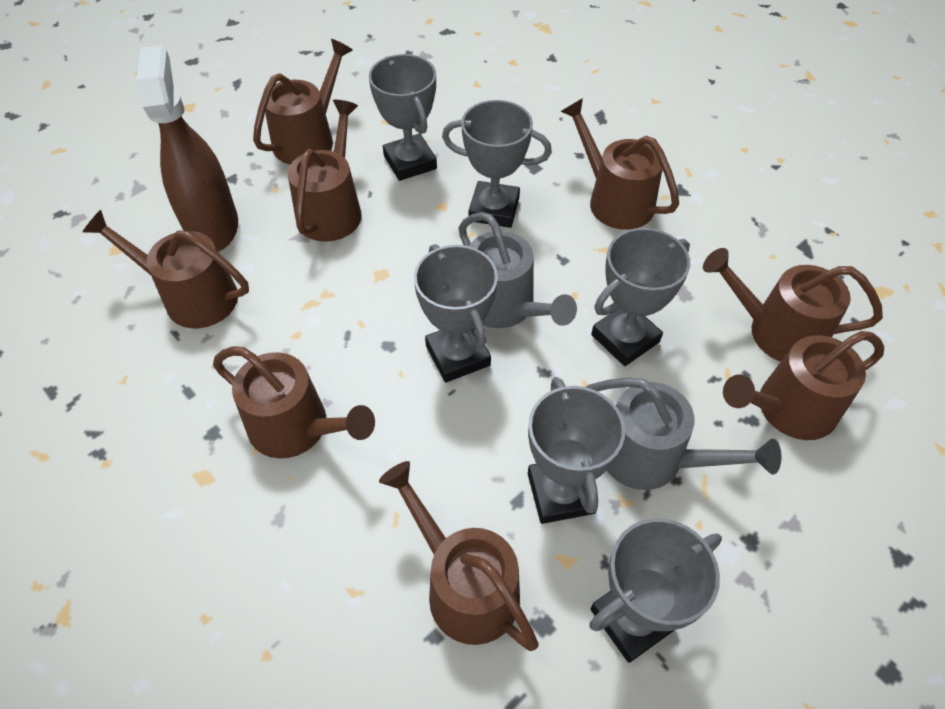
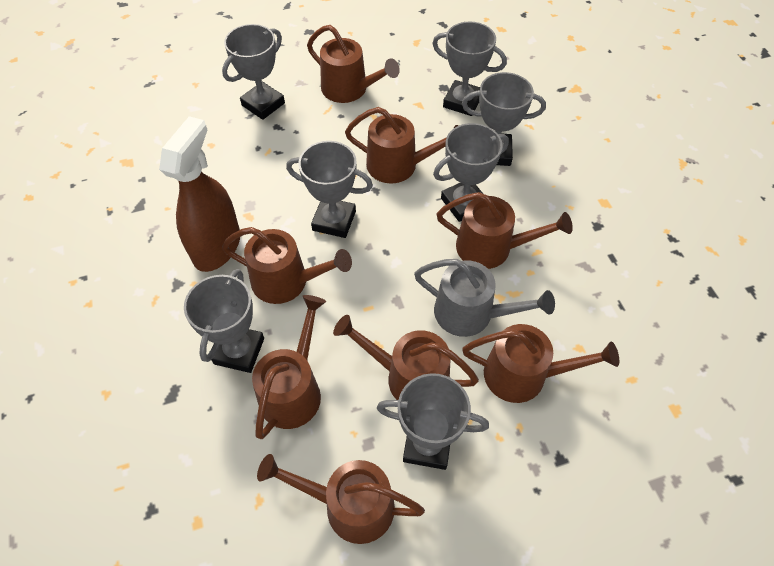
grey trophy: [369,54,437,181] [414,244,498,383] [442,100,552,228] [528,377,625,524] [589,518,722,663] [591,228,690,366] = 6 -> [184,269,264,373] [222,24,285,120] [286,141,373,238] [377,373,489,470] [432,22,507,116] [433,123,509,222] [462,72,546,166] = 7
grey watering can: [459,212,577,328] [586,377,781,490] = 2 -> [414,259,555,337] = 1

